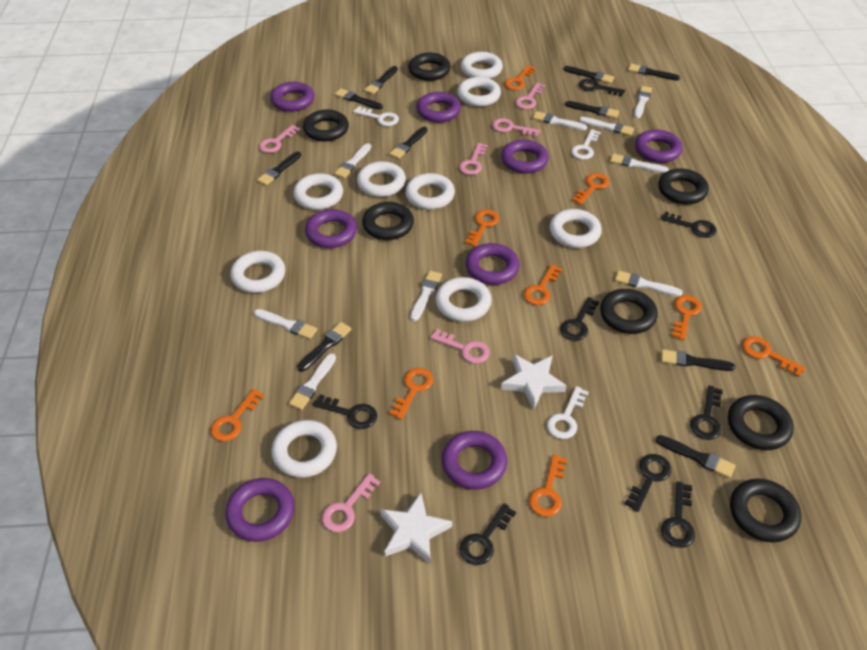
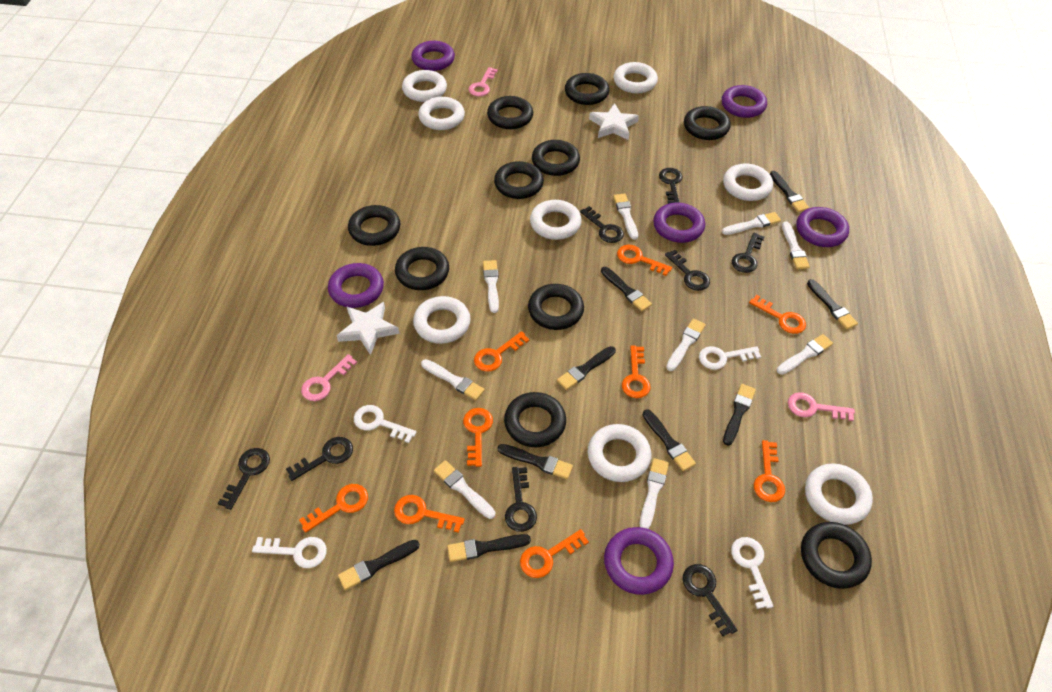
black brush: [257,151,301,185] [297,322,352,372] [335,89,383,110] [364,66,398,94] [390,127,428,159] [564,66,614,84] [565,101,619,118] [628,64,680,81] [656,435,735,478] [661,349,735,371] = 10 -> [338,540,420,590] [447,534,531,562] [497,444,573,479] [557,346,616,390] [601,267,652,311] [643,409,696,471] [723,384,756,446] [770,171,809,212] [807,279,858,329] = 9
black ring: [303,110,349,141] [362,202,414,240] [409,53,451,81] [600,289,658,334] [658,168,709,204] [728,395,794,450] [730,479,801,542] = 7 -> [348,205,400,246] [395,247,449,290] [487,96,533,129] [494,161,544,199] [504,392,566,447] [528,284,584,330] [532,140,580,176] [565,73,609,105] [684,106,731,140] [801,522,872,589] = 10
pink key: [259,125,300,153] [322,473,380,532] [430,329,490,363] [459,143,488,175] [492,118,540,137] [515,83,545,109] = 6 -> [301,354,357,401] [469,67,498,97] [788,392,855,421] = 3
purple ring: [225,478,295,542] [270,82,314,112] [305,209,357,248] [416,92,461,122] [442,431,507,490] [466,243,520,285] [501,139,549,173] [635,129,683,163] = 8 -> [328,263,384,308] [411,41,455,71] [604,527,674,595] [653,203,705,243] [722,85,767,118] [796,207,849,247] = 6
white key: [353,106,399,126] [547,386,589,439] [571,129,601,160] = 3 -> [252,537,327,568] [354,405,416,443] [699,346,761,370] [731,537,773,609] = 4
white ring: [230,251,285,293] [272,420,337,478] [293,173,343,210] [357,161,406,197] [405,173,455,210] [435,277,492,322] [457,77,501,107] [461,52,503,79] [550,209,602,248] = 9 -> [402,70,447,102] [413,296,470,344] [418,97,465,130] [530,200,582,240] [588,424,651,482] [614,62,658,94] [723,163,773,201] [805,463,873,525] = 8

